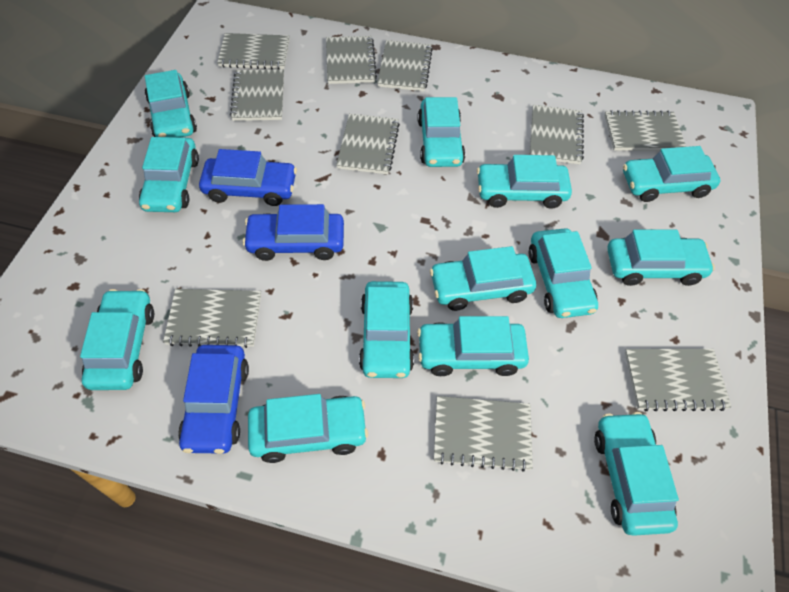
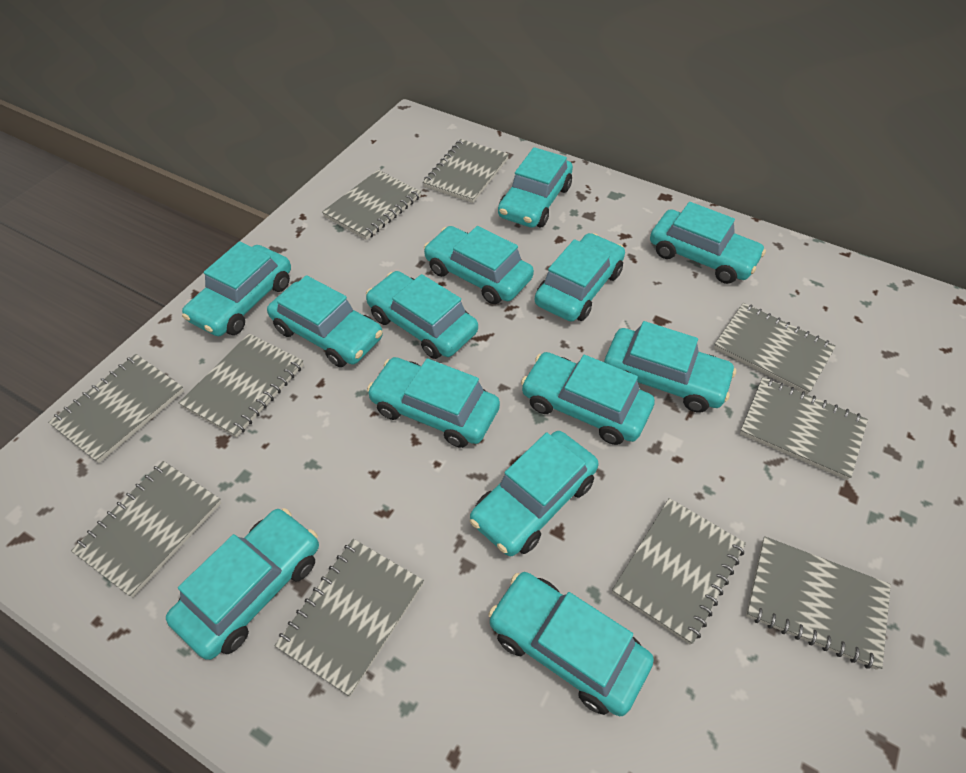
blue car: [178,345,249,454] [199,149,297,206] [243,204,344,261] = 3 -> none = 0

